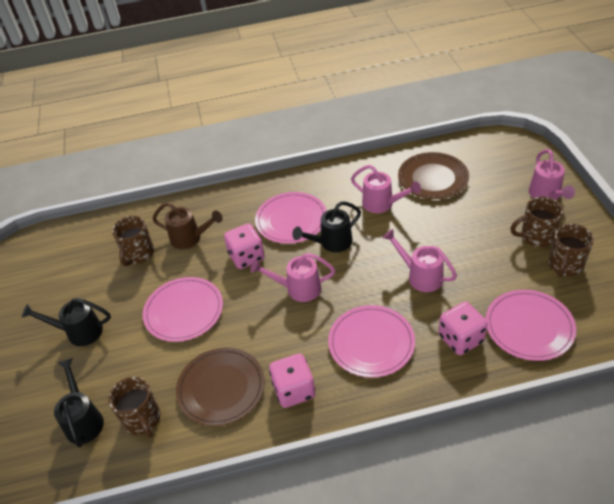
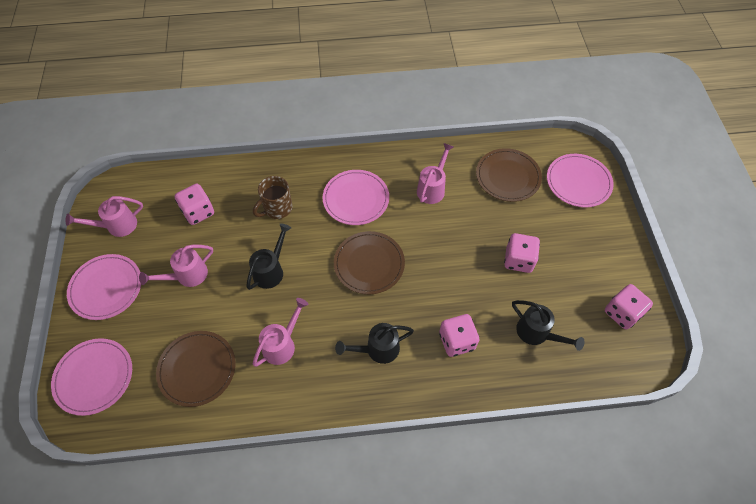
brown mug: [108,377,161,438] [112,216,154,266] [510,197,563,247] [548,224,594,277] = 4 -> [253,176,293,219] = 1
brown plate: [176,348,265,426] [398,152,469,199] = 2 -> [156,331,236,407] [334,231,405,294] [476,148,542,202] = 3
brown watering can: [153,202,223,249] = 1 -> none = 0
pink dice: [224,223,265,269] [269,354,315,408] [439,302,488,355] = 3 -> [175,184,214,225] [439,314,479,357] [504,233,540,273] [605,284,653,330] = 4

